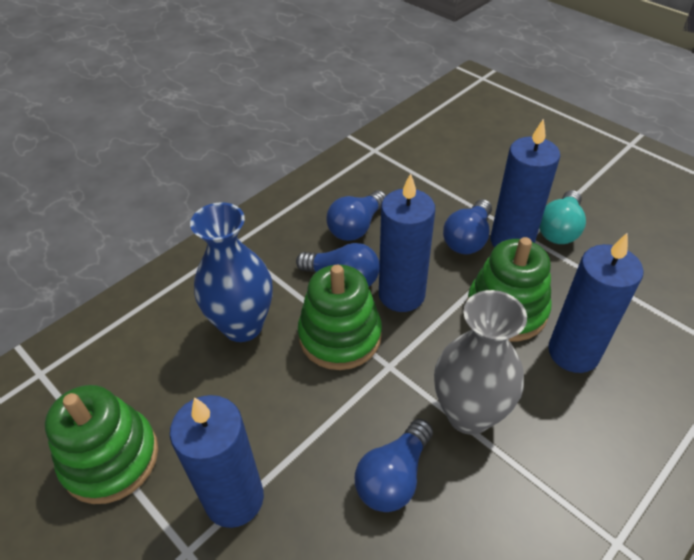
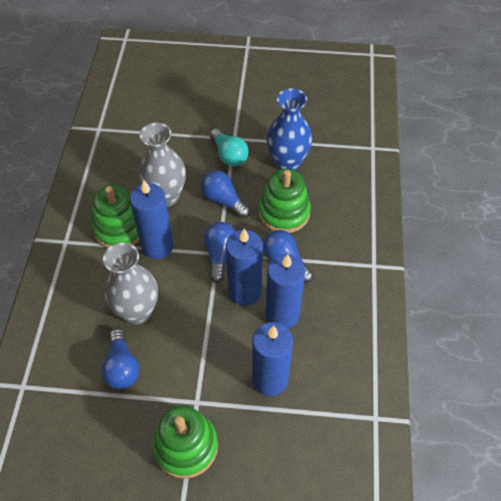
grey vase: [434,290,527,435] = 1 -> [103,243,158,325] [138,123,186,207] = 2

